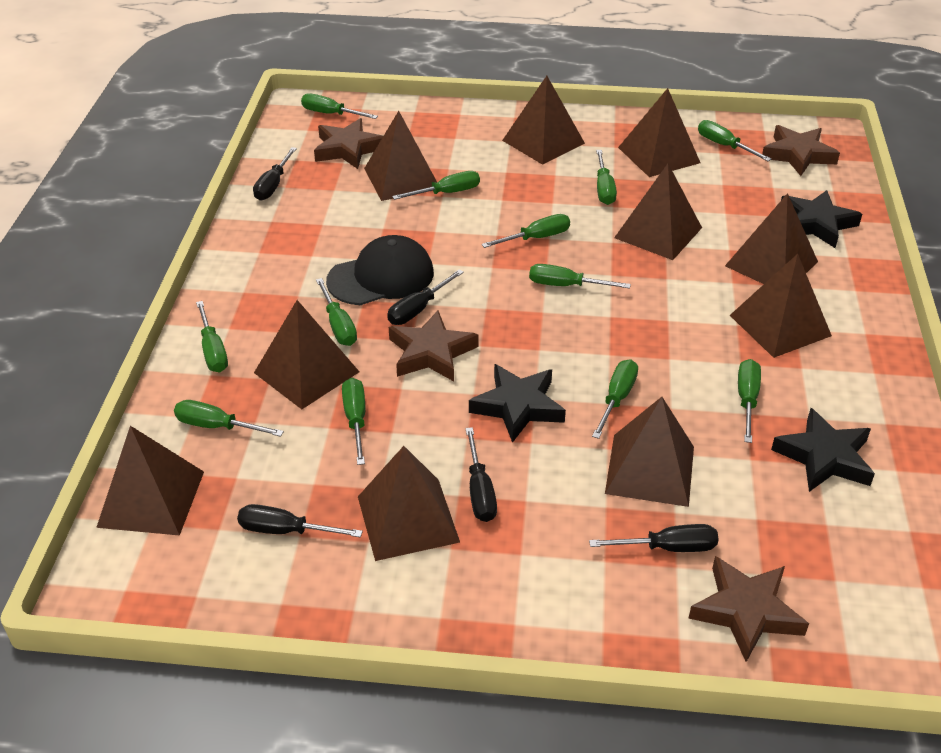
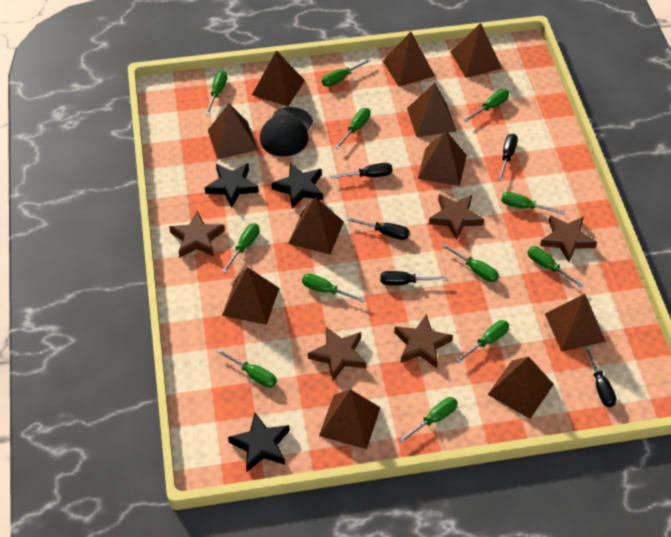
brown pyramid: [96,426,204,536] [254,300,359,409] [358,446,460,561] [364,111,437,201] [502,76,585,165] [605,397,694,507] [614,164,702,260] [618,88,700,177] [725,193,818,284] [730,254,832,358] = 10 -> [208,104,258,160] [222,267,279,325] [252,50,305,106] [288,197,344,255] [319,389,381,449] [383,32,435,87] [407,83,456,137] [418,130,467,186] [450,23,502,78] [487,356,554,419] [545,294,606,352] = 11
brown star: [314,118,383,169] [389,310,479,381] [688,556,809,662] [761,125,840,176] = 4 -> [169,211,225,258] [308,327,366,381] [394,314,453,368] [429,194,484,240] [540,215,597,262] = 5

